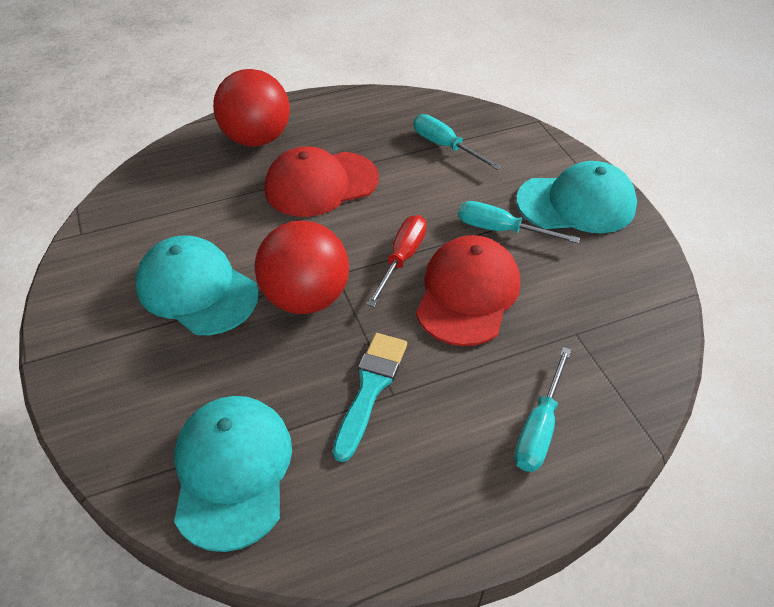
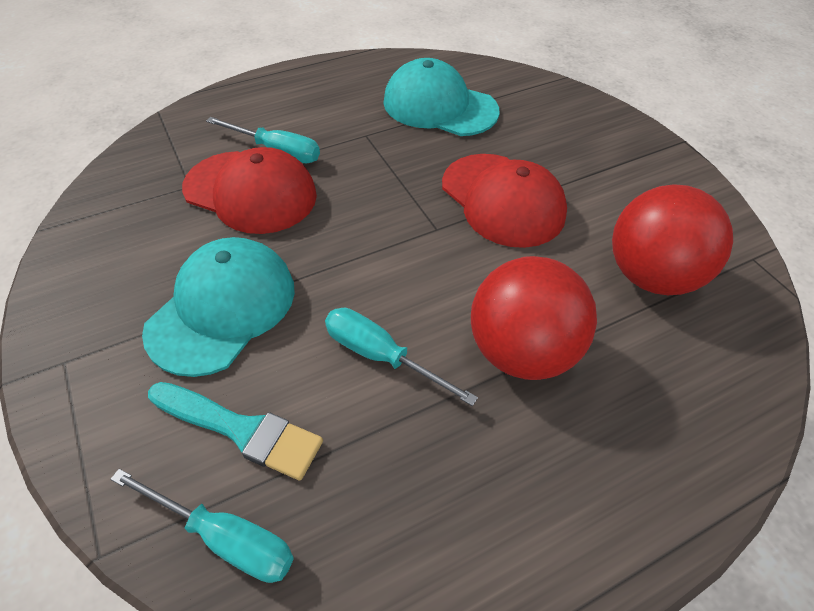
red screwdriver: [367,215,427,307] = 1 -> none = 0
turquoise cap: [135,235,259,335] [174,396,292,552] [516,161,637,233] = 3 -> [142,237,295,377] [383,58,500,136] = 2

